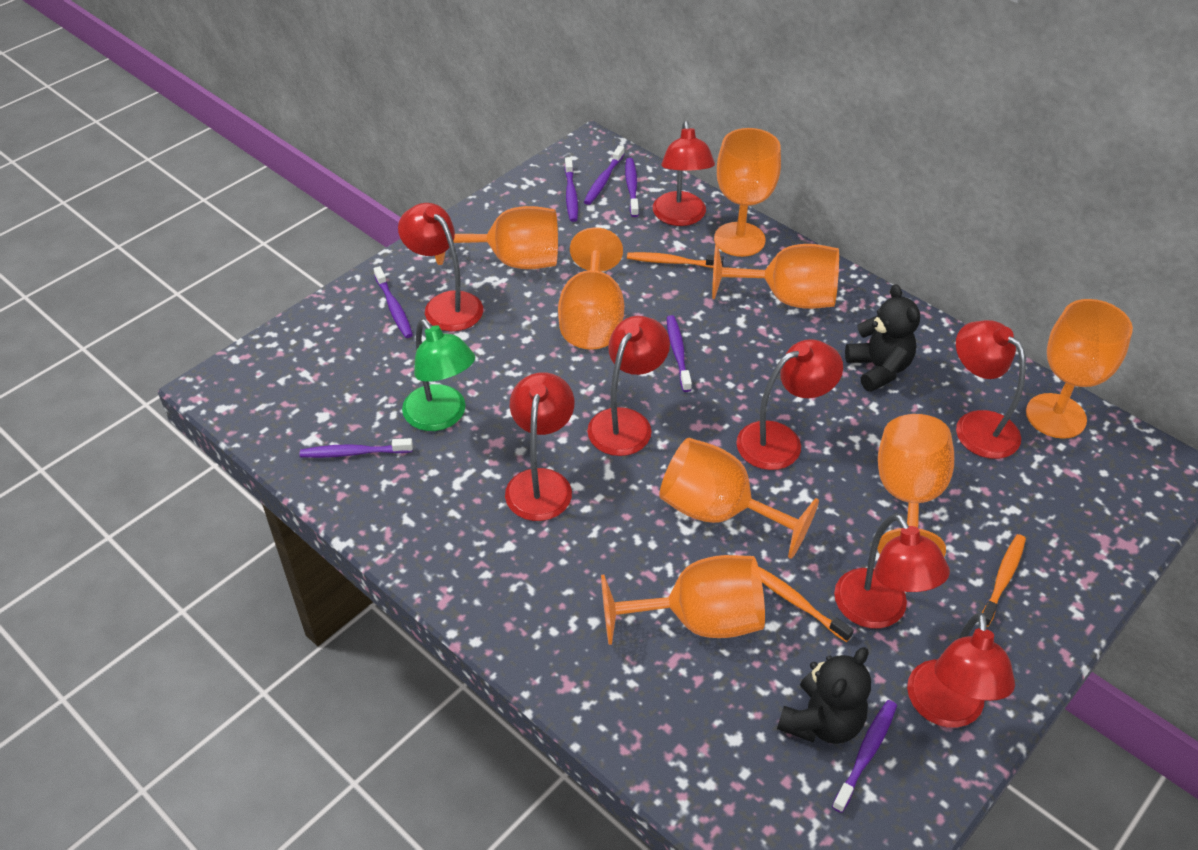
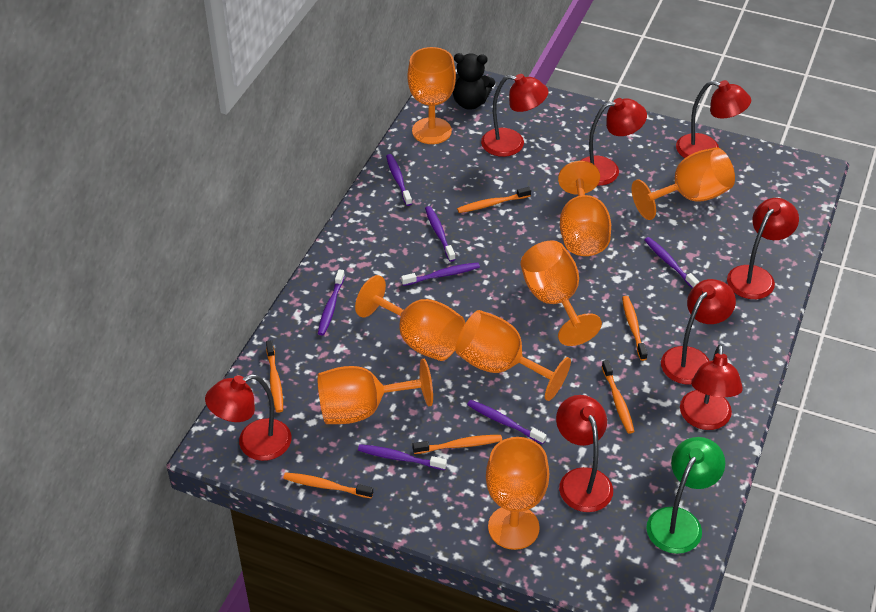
black teddy bear: [777,647,871,744] [845,284,920,392] = 2 -> [453,53,495,110] = 1
orange toothbrush: [627,252,724,268] [758,566,854,642] [982,534,1026,627] = 3 -> [266,340,283,413] [283,472,373,498] [413,435,502,454] [457,187,531,213] [602,360,635,434] [622,296,647,361] = 6

